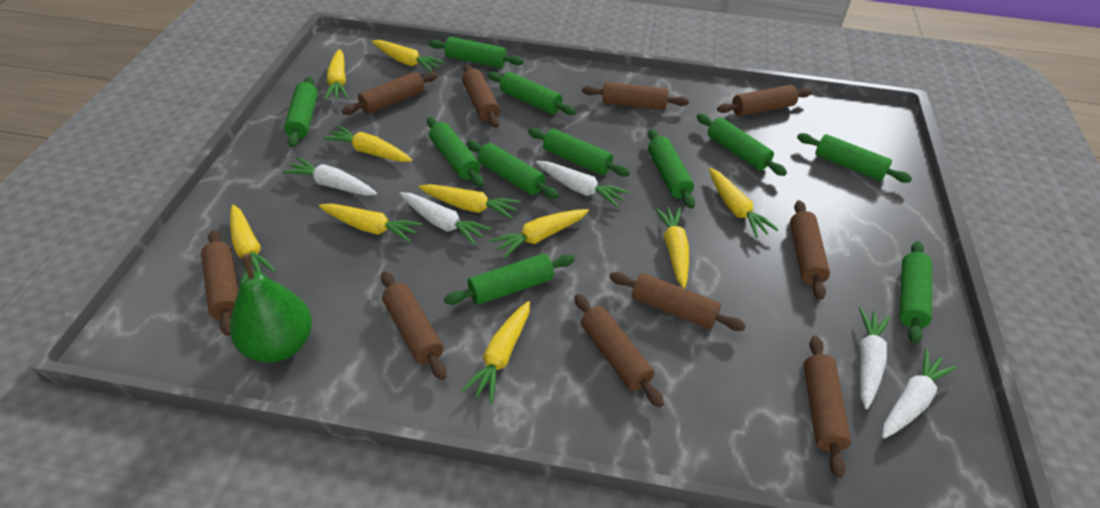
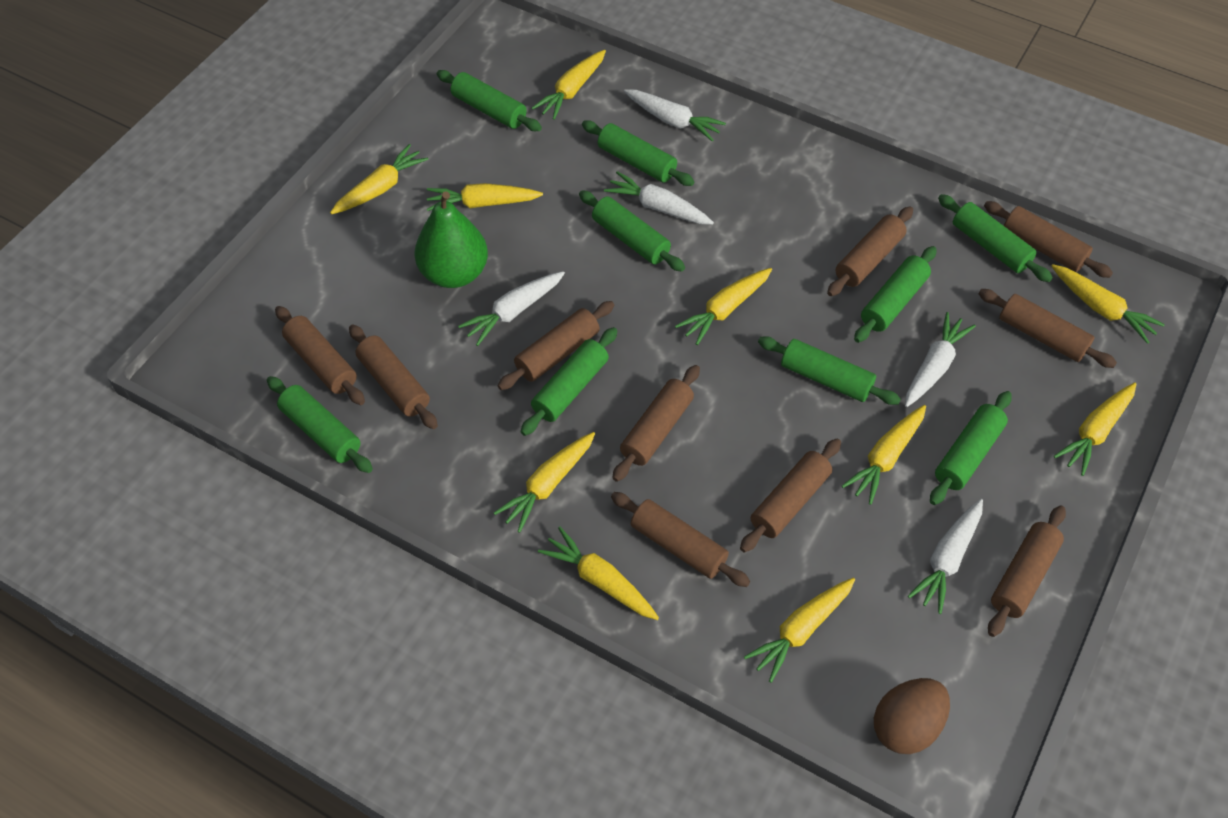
brown egg: none = 0 -> [874,678,950,754] = 1
green rolling pin: [284,76,318,147] [427,117,484,187] [428,37,524,68] [444,254,575,305] [467,141,559,199] [488,72,576,115] [528,128,630,177] [648,129,695,209] [697,114,787,176] [797,133,912,183] [900,241,932,344] = 11 -> [267,376,373,473] [437,70,542,131] [520,327,618,436] [579,190,685,272] [582,121,694,186] [758,336,901,405] [854,246,937,343] [930,391,1012,505] [938,194,1053,282] = 9

